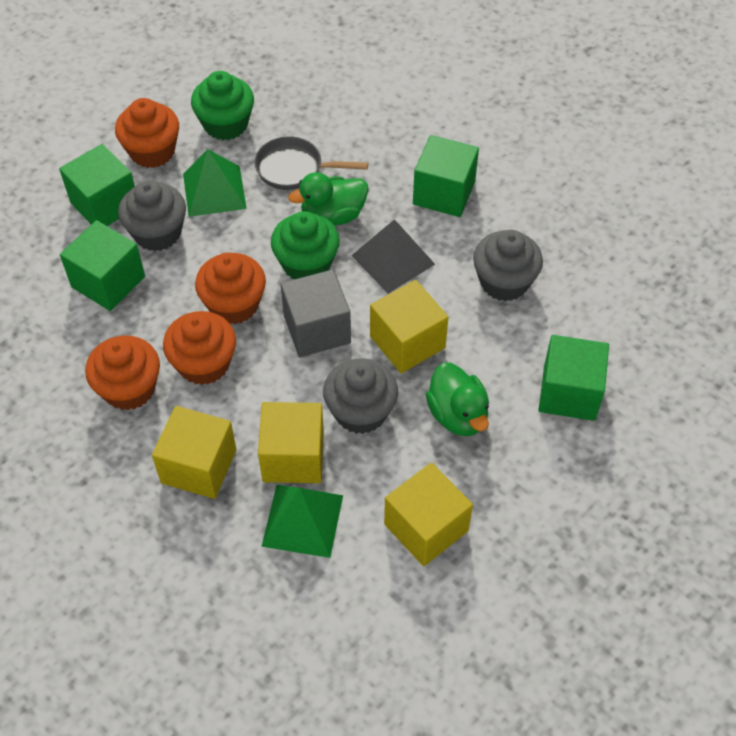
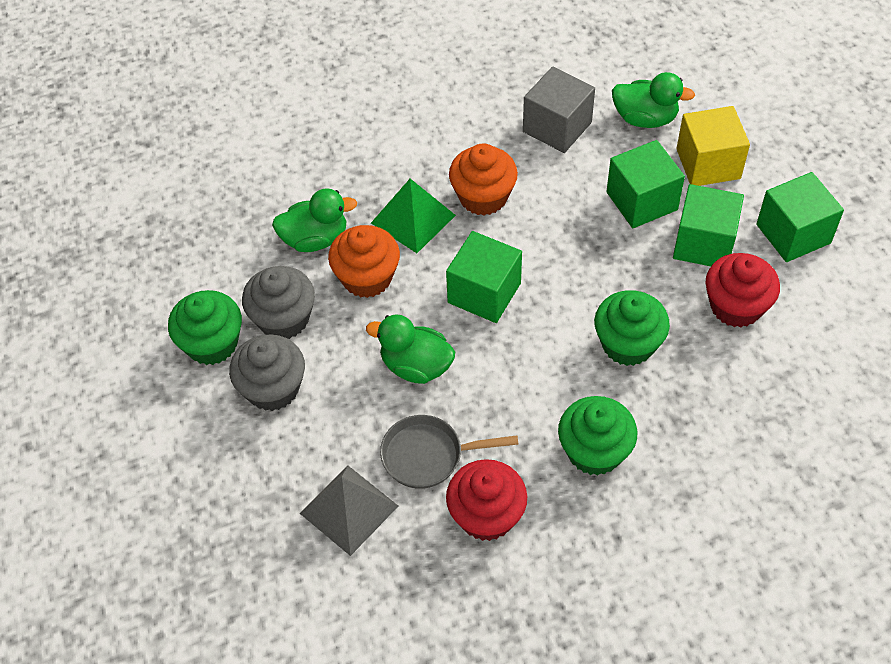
green cupcake: [191,71,254,140] [271,211,340,279] = 2 -> [168,290,242,365] [558,396,637,476] [594,290,670,366] = 3
green duck: [288,172,368,226] [426,362,489,436] = 2 -> [272,188,357,252] [366,314,455,384] [612,72,695,128] = 3
green pyramid: [183,149,247,217] [261,485,343,558] = 2 -> [371,179,456,253] = 1
grey cupcake: [118,180,186,251] [323,358,398,434] [473,230,543,301] = 3 -> [229,334,305,411] [242,266,315,339] = 2
orange cupcake: [85,335,160,410] [115,98,179,168] [163,311,236,385] [195,252,266,324] = 4 -> [328,225,400,298] [449,144,518,215] = 2
red cupcake: none = 0 -> [446,459,527,541] [705,253,780,327] = 2
yellow cube: [152,406,237,499] [258,402,324,483] [370,280,449,373] [384,462,473,566] = 4 -> [676,106,750,186] = 1

